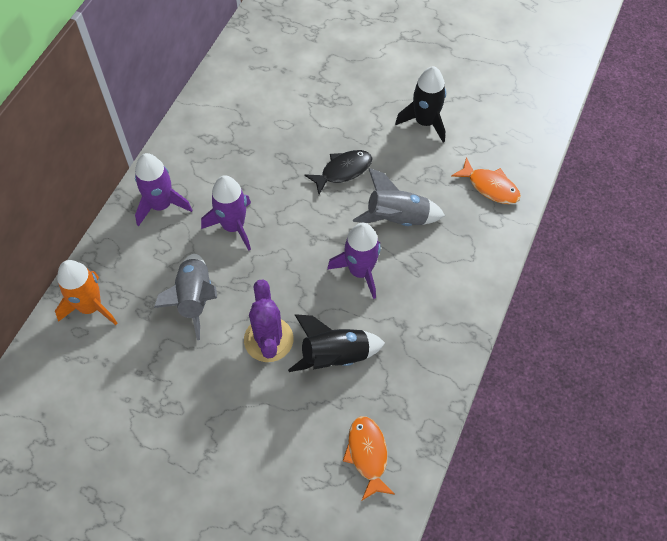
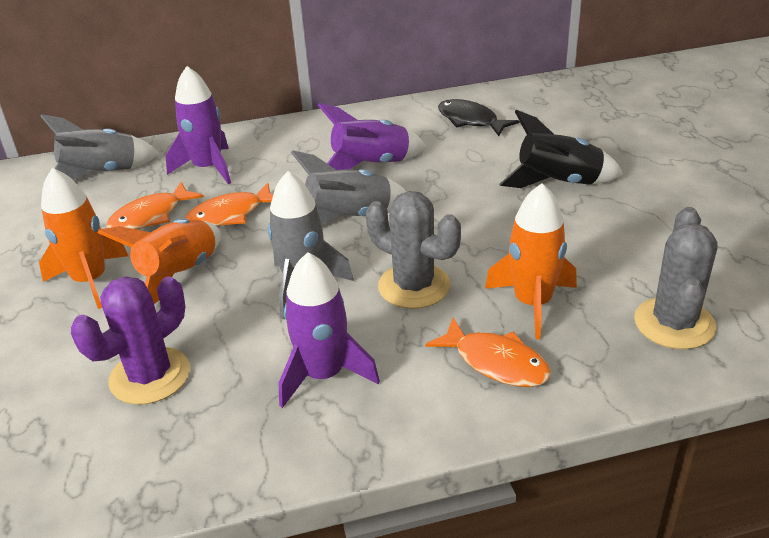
black rocket: [288,314,385,372] [395,66,446,142] = 2 -> [499,110,623,188] = 1
grey cactus: none = 0 -> [366,191,461,309] [634,207,717,349] = 2
grey rocket: [154,254,217,340] [353,168,445,226] = 2 -> [40,114,159,180] [268,171,354,319] [291,150,406,225] = 3
orange fish: [343,416,395,501] [451,157,521,204] = 2 -> [106,182,204,230] [185,183,273,226] [425,318,551,387] = 3
orange rocket: [55,260,118,325] = 1 -> [39,168,128,309] [97,219,221,304] [485,183,577,339] = 3

